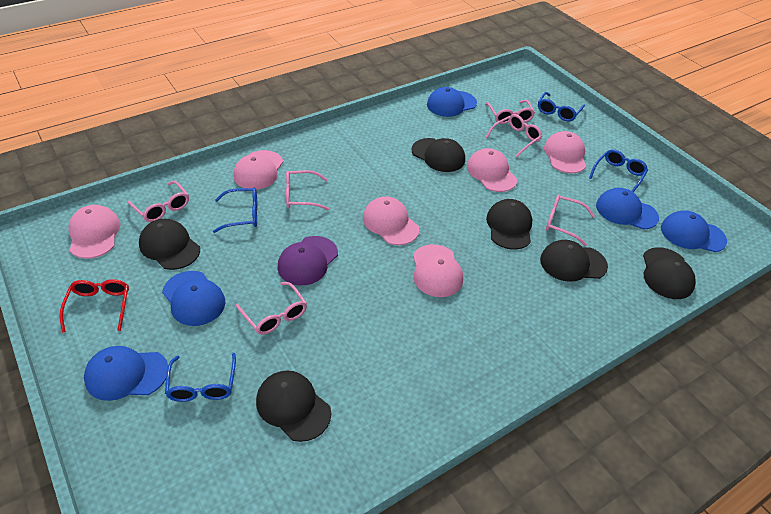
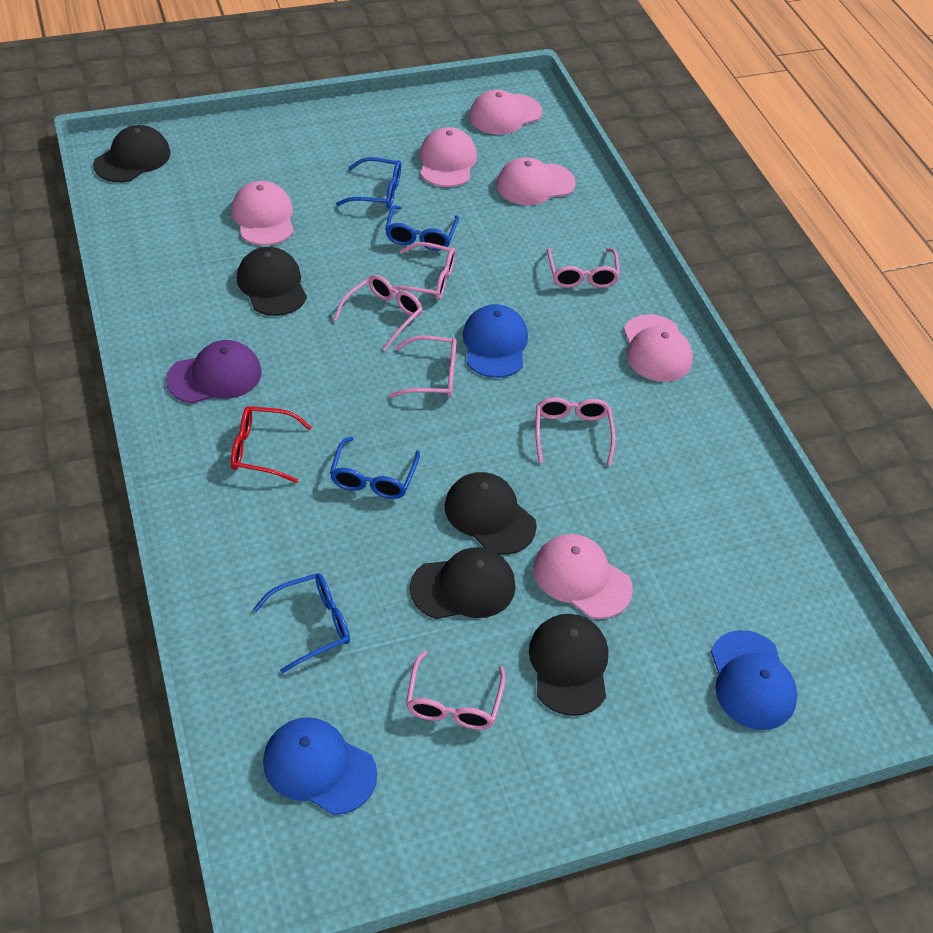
black cap: [139,219,200,270] [256,371,331,442] [412,138,465,172] [486,199,533,250] [540,240,608,282] [643,247,696,299] = 6 -> [93,125,171,182] [237,247,307,316] [410,547,516,619] [445,472,537,555] [529,614,608,716] = 5
blue cap: [84,346,168,401] [162,271,226,326] [427,87,477,117] [596,188,659,230] [661,210,727,252] = 5 -> [263,717,377,815] [463,304,528,378] [711,630,798,730] = 3

